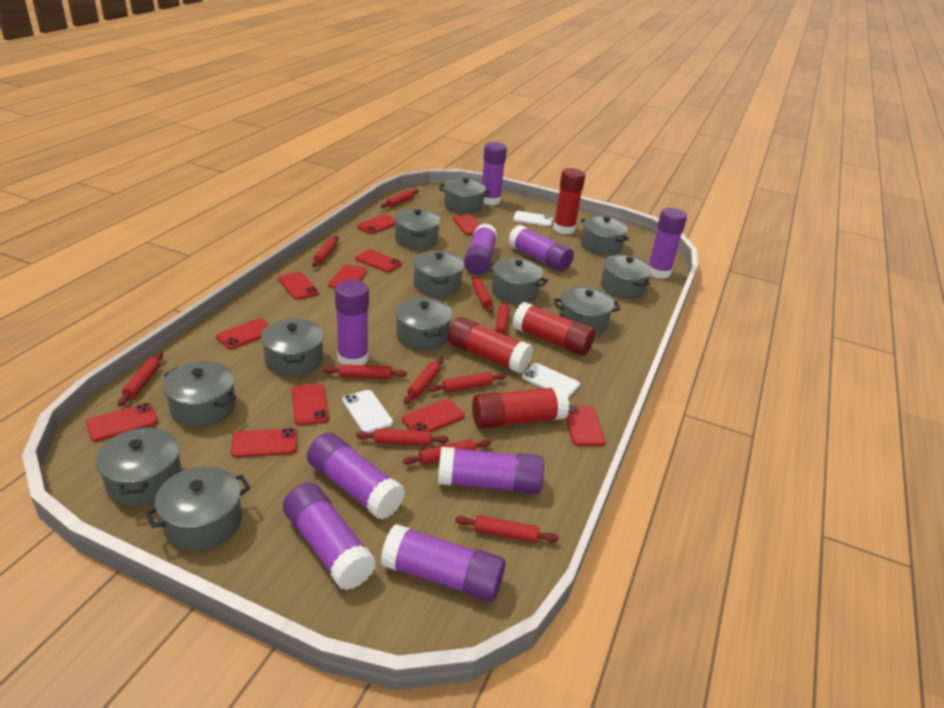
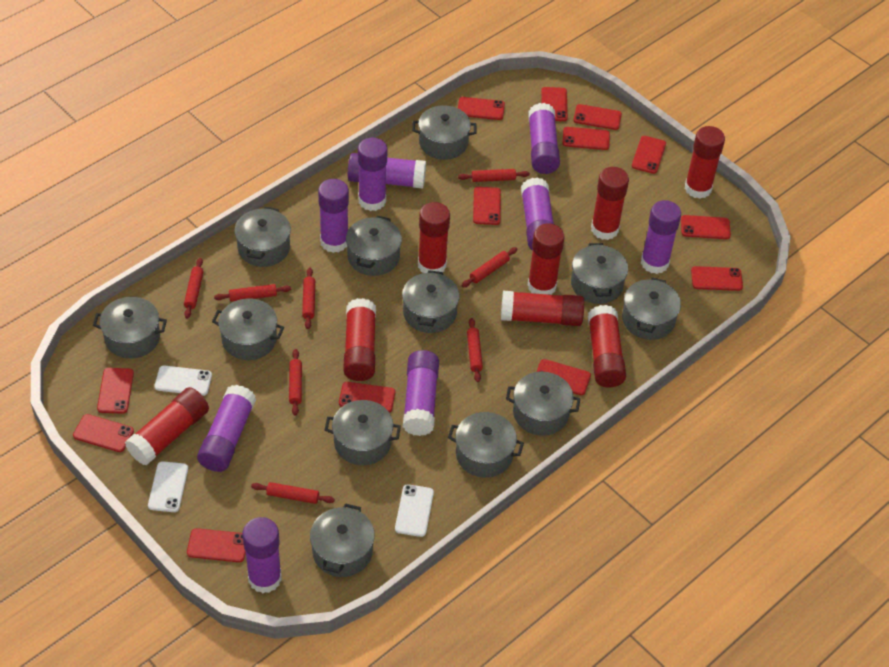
red glue stick: [448,317,533,373] [472,386,569,429] [513,302,595,355] [553,168,585,234] = 4 -> [125,387,209,466] [343,298,376,381] [418,202,450,273] [501,291,584,326] [528,223,565,295] [588,305,626,387] [591,167,629,240] [685,126,725,199] = 8
red phone: [86,403,158,442] [216,318,270,349] [231,428,297,457] [278,272,319,300] [292,384,329,425] [328,264,367,288] [355,249,402,272] [357,214,395,234] [402,399,465,432] [453,215,480,235] [566,405,605,446] = 11 -> [73,414,134,452] [97,368,134,414] [187,528,246,562] [339,382,395,413] [458,97,505,120] [473,187,501,225] [537,359,591,395] [541,87,568,121] [563,127,610,150] [573,104,622,130] [632,136,666,174] [681,215,731,239] [691,266,743,291] = 13
red rolling pin: [118,352,163,406] [312,236,339,267] [323,364,407,379] [356,429,449,446] [381,189,419,208] [403,357,443,404] [403,439,491,465] [428,372,506,393] [455,515,559,543] [471,275,494,313] [495,300,510,335] = 11 -> [184,258,204,319] [214,284,291,302] [251,482,335,504] [289,349,302,416] [302,268,315,329] [458,169,530,182] [462,247,517,287] [467,318,483,382] = 8

